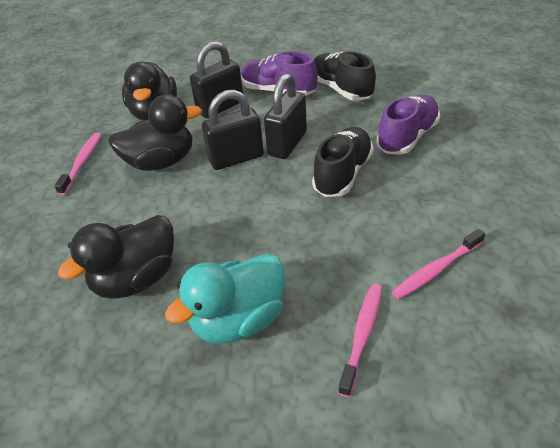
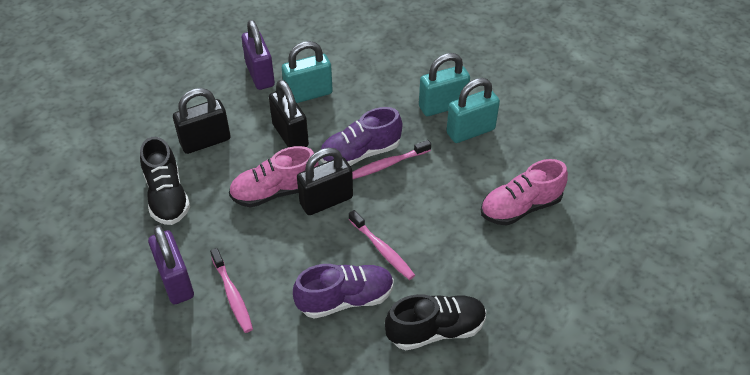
black duck: [58,215,174,299] [108,94,202,171] [122,62,177,121] = 3 -> none = 0
pink shoe: none = 0 -> [229,146,319,207] [481,159,568,226] = 2
purple padlock: none = 0 -> [148,225,194,305] [242,20,275,90] = 2
turquoise duck: [165,253,285,344] = 1 -> none = 0
turquoise padlock: none = 0 -> [282,41,333,103] [419,53,470,116] [446,78,500,143] = 3

